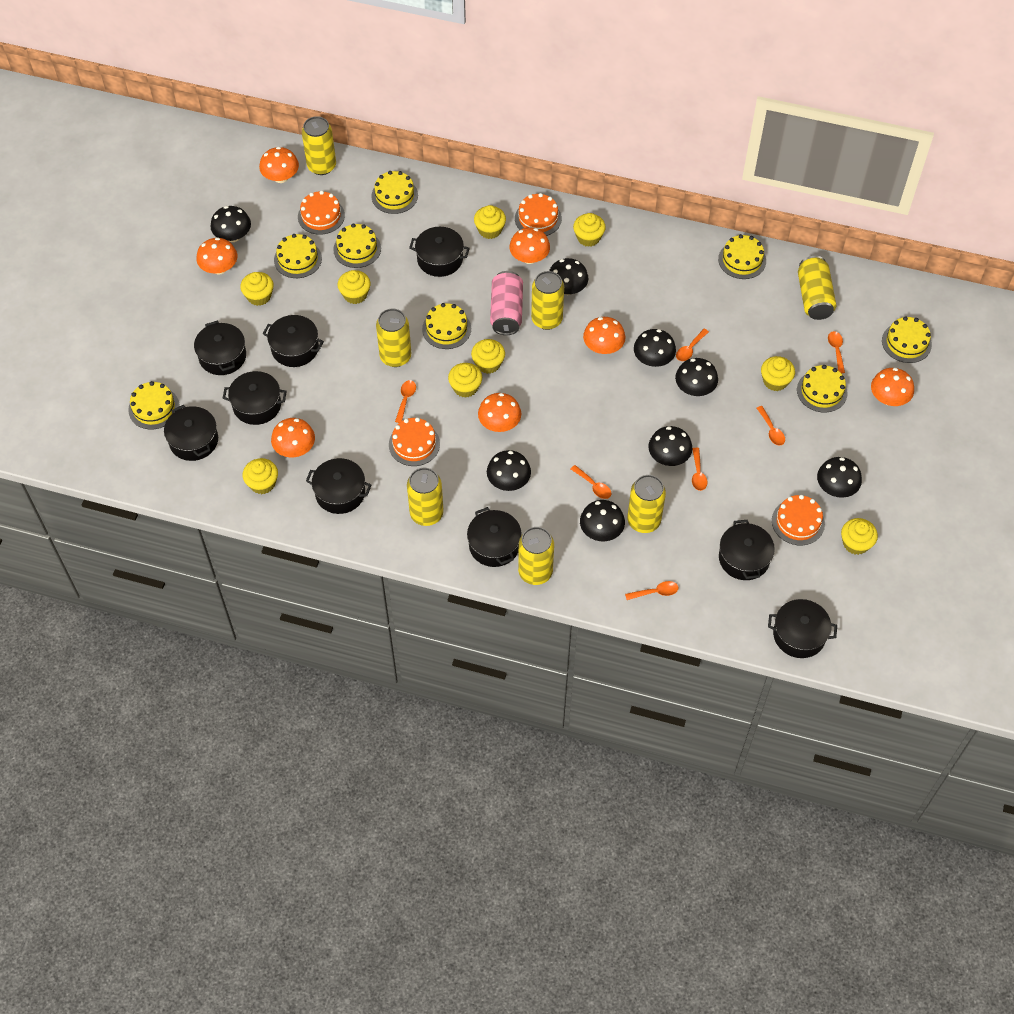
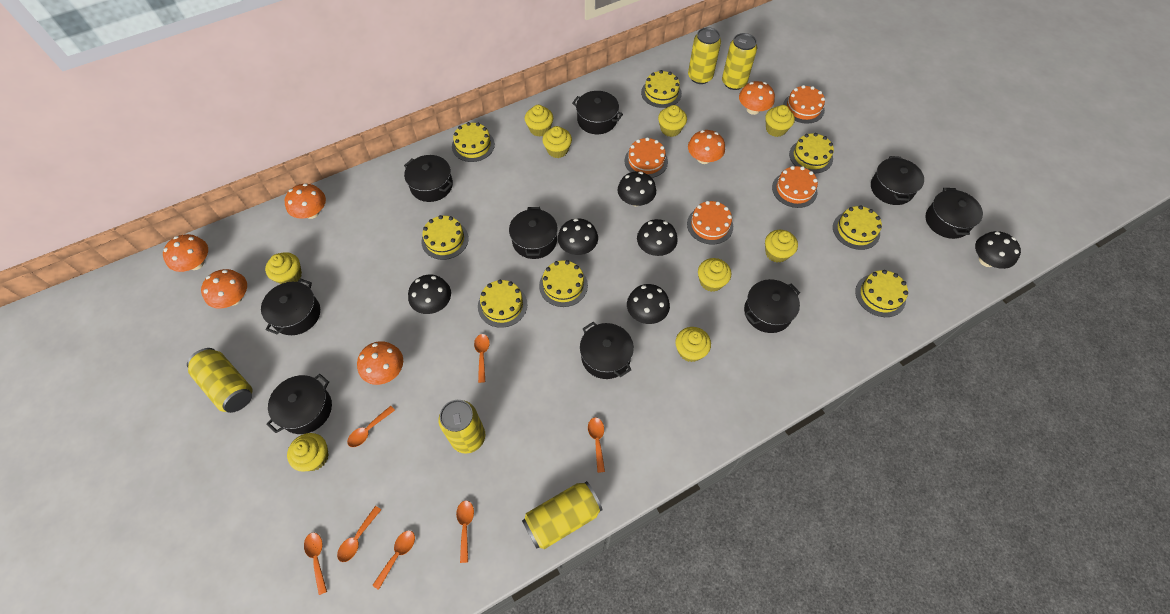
black mushroom: [210,206,251,242] [487,450,531,491] [549,258,588,295] [580,500,625,541] [634,329,676,367] [648,426,693,466] [675,358,718,396] [817,457,862,498] = 8 -> [408,275,451,314] [558,218,598,255] [618,171,656,206] [627,284,670,324] [637,219,678,256] [975,231,1021,269] = 6
orange mushroom: [197,237,237,274] [259,147,299,183] [271,418,315,457] [478,393,521,432] [509,227,550,264] [583,317,626,354] [871,368,914,406] = 7 -> [163,234,208,272] [201,269,247,309] [285,183,326,219] [357,341,403,385] [688,130,725,164] [739,81,775,115] = 6
pink can: [490,271,523,335] = 1 -> none = 0
yellow can: [302,116,336,175] [376,309,411,367] [407,468,444,526] [518,527,554,585] [531,271,564,330] [627,475,666,533] [798,256,836,320] = 7 -> [187,348,253,413] [438,400,485,454] [522,481,603,549] [688,27,721,84] [722,33,757,90] = 5

